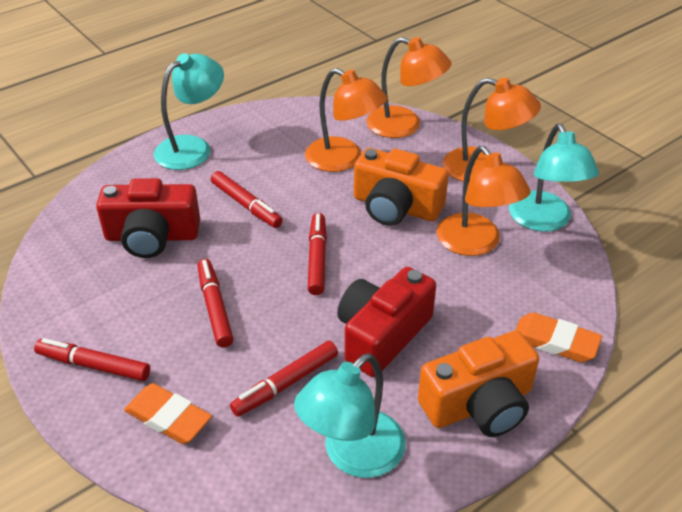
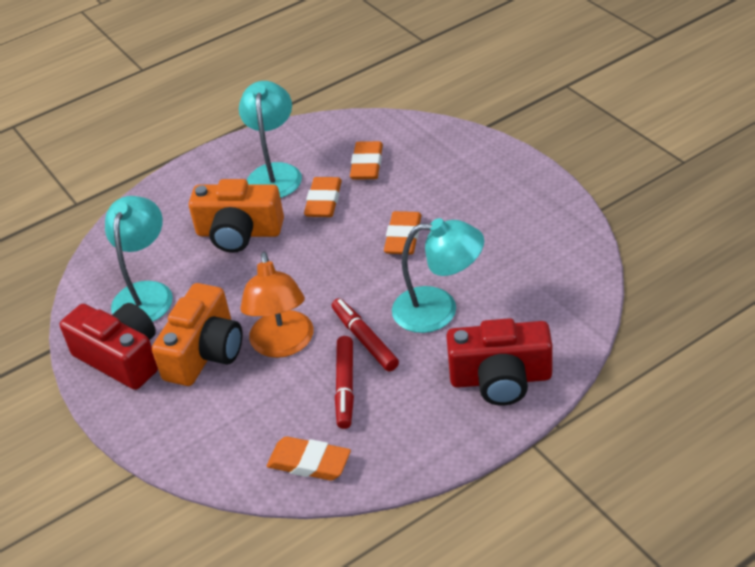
orange eraser: [124,383,212,444] [515,312,602,362] = 2 -> [267,436,351,481] [304,177,342,217] [350,141,383,180] [384,211,422,255] = 4
orange lamp: [305,68,387,172] [366,37,452,138] [436,146,531,256] [443,78,541,182] = 4 -> [240,252,313,358] = 1
red marker: [34,338,150,381] [198,259,234,348] [211,171,283,228] [230,341,338,417] [308,213,327,295] = 5 -> [332,298,399,371] [335,336,354,429] = 2

